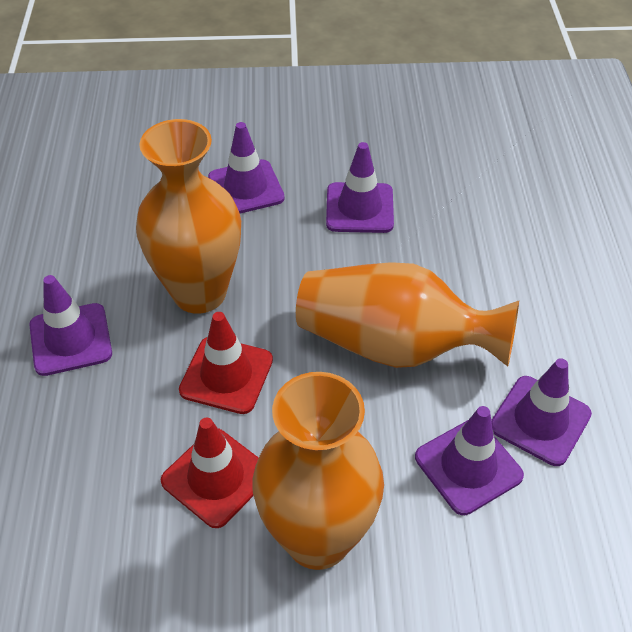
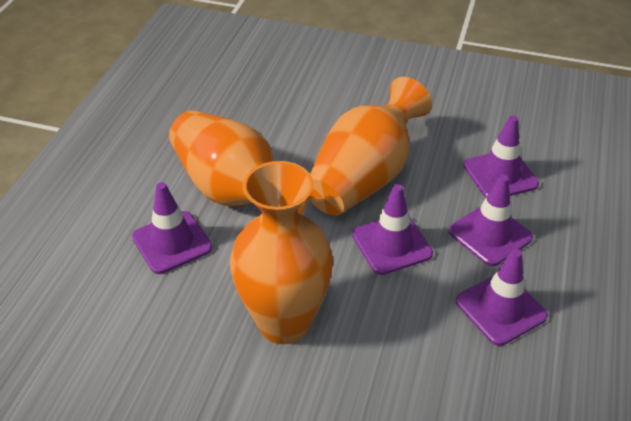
red traffic cone: [161,418,258,528] [179,312,273,414] = 2 -> none = 0

